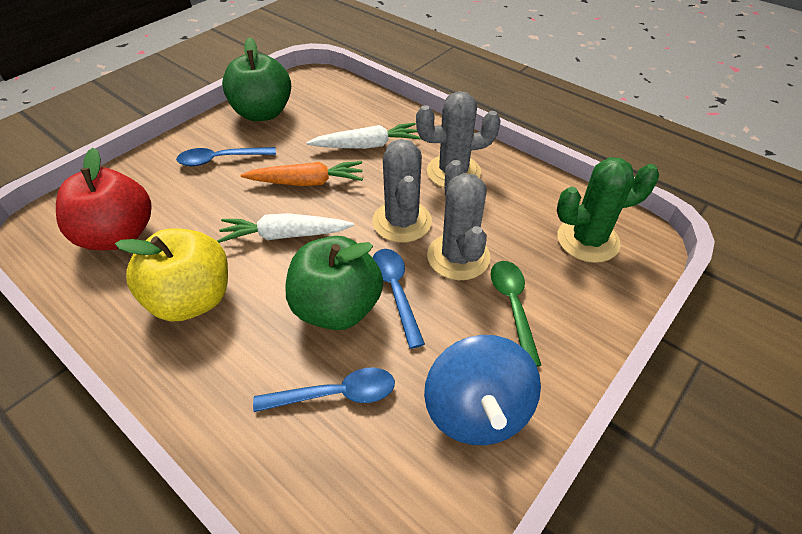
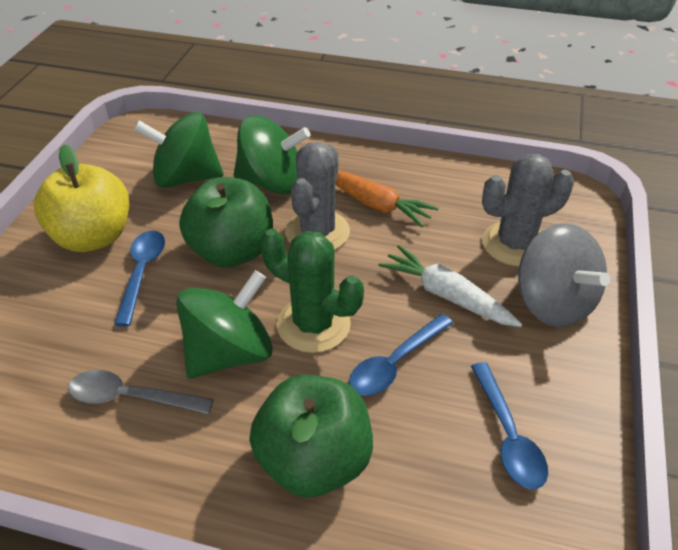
blue spinning top: [424,335,541,445] = 1 -> none = 0
green spinning top: none = 0 -> [134,112,224,188] [176,270,273,378] [234,115,310,194] = 3
green spoon: [490,261,541,367] = 1 -> none = 0
grey cactus: [372,139,432,243] [416,91,501,188] [427,160,491,280] = 3 -> [285,142,350,250] [482,154,574,266] = 2
grey spinning top: none = 0 -> [518,223,610,327] = 1
grey spoon: none = 0 -> [68,370,214,414] = 1
red apple: [56,148,152,251] = 1 -> none = 0
white carrot: [217,213,354,243] [306,123,421,149] = 2 -> [378,245,522,327] = 1

